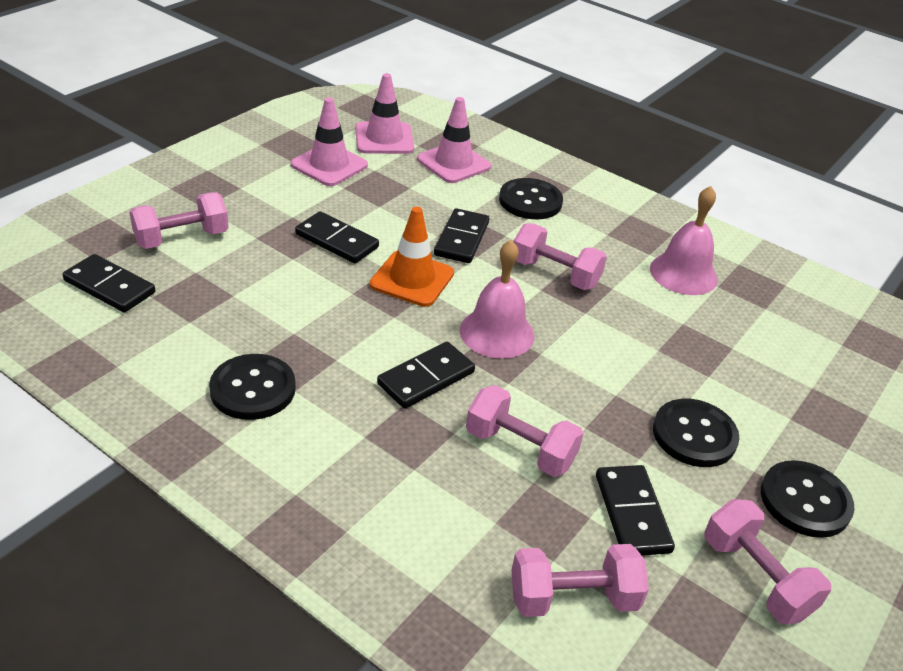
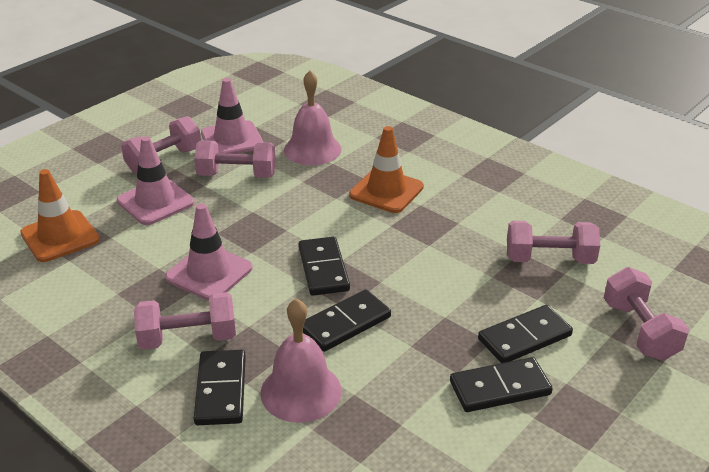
black button: [209,354,296,420] [499,178,563,219] [653,399,740,467] [761,460,855,538] = 4 -> none = 0
orange traffic cone: [370,207,454,307] = 1 -> [20,169,100,262] [349,126,424,213] = 2

